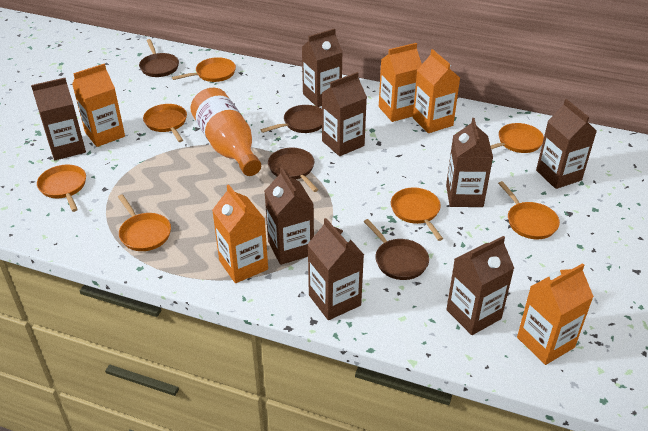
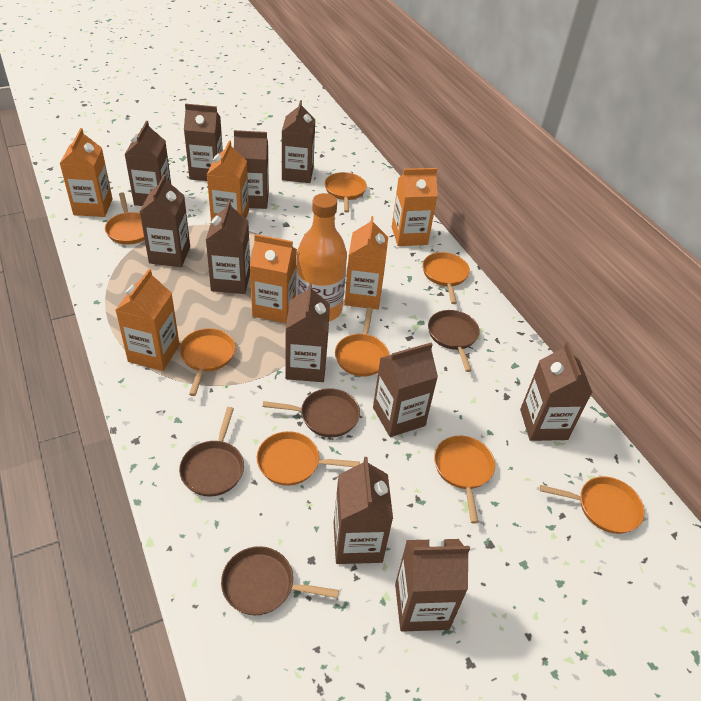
brown carton: [31,78,86,160] [264,168,314,265] [302,28,342,107] [307,218,364,320] [322,72,367,156] [446,118,493,207] [446,236,514,335] [536,99,597,189] = 8 -> [124,121,171,206] [140,174,190,267] [184,104,223,181] [206,200,250,294] [234,130,269,209] [282,100,316,183] [285,283,330,382] [334,457,393,564] [373,343,438,437] [395,537,470,632] [520,342,593,441] = 11
orange carton: [72,64,125,147] [212,184,268,283] [379,43,422,122] [413,49,460,133] [517,263,594,365] = 5 -> [60,128,113,217] [116,269,180,371] [207,140,249,221] [250,234,297,323] [344,216,388,310] [392,168,438,246] = 6
orange pan: [37,165,86,212] [118,194,171,251] [143,104,187,142] [172,57,236,82] [391,187,443,241] [491,123,544,153] [498,181,560,239] = 7 -> [105,192,145,245] [179,328,236,396] [257,431,360,486] [324,172,367,213] [335,308,389,377] [422,252,470,304] [434,436,495,523] [540,476,645,534] = 8

